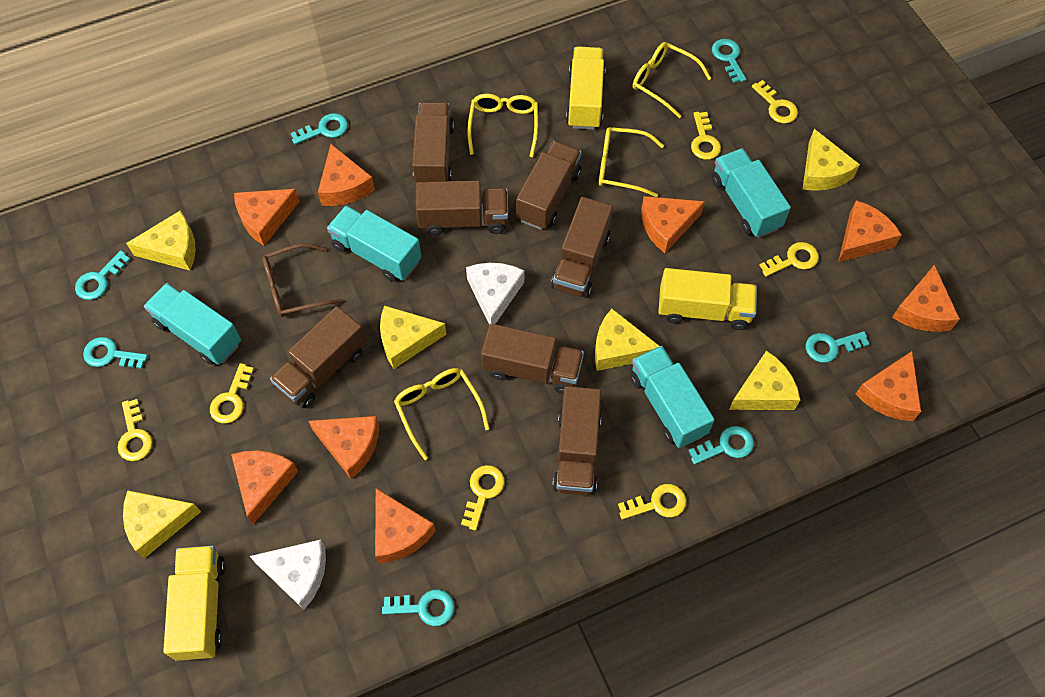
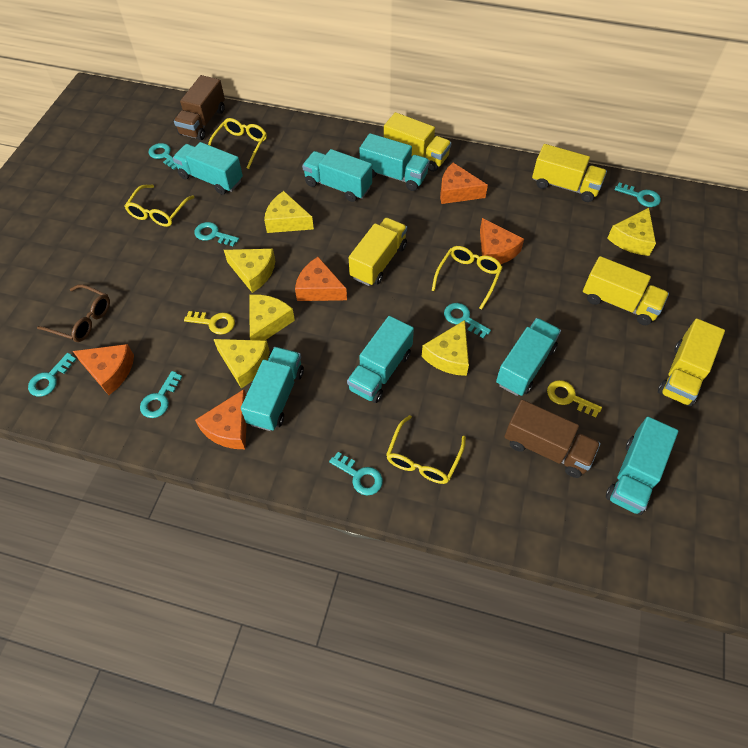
brown truck: [270,306,366,408] [412,102,454,184] [415,181,508,235] [481,324,584,394] [516,141,582,230] [551,197,613,298] [552,386,601,496] = 7 -> [174,75,225,140] [504,400,600,478] = 2
orange cheese: [231,450,298,524] [234,189,300,246] [309,416,379,479] [318,144,375,206] [375,488,436,564] [641,196,705,253] [838,200,902,262] [856,351,921,421] [892,265,960,332] = 9 -> [73,344,134,395] [195,389,247,449] [295,257,347,301] [440,163,488,204] [480,218,524,264] = 5
turquoise truck: [144,283,241,365] [327,206,422,282] [630,346,715,448] [712,148,791,238] = 4 -> [173,142,243,195] [241,347,304,431] [302,149,372,202] [347,316,414,403] [359,133,430,191] [496,318,561,396] [606,417,678,515] = 7
white cheese: [250,540,326,610] [466,263,524,325] = 2 -> none = 0
yellow key: [118,399,152,461] [210,363,254,423] [461,465,505,531] [618,484,686,519] [691,112,721,160] [752,80,798,124] [759,242,819,277] = 7 -> [184,311,235,335] [547,380,602,417] = 2
yellow truck: [163,546,225,661] [566,46,606,130] [658,268,757,330] = 3 -> [349,218,407,286] [384,112,451,172] [532,144,607,202] [583,256,669,325] [658,318,725,407] = 5

